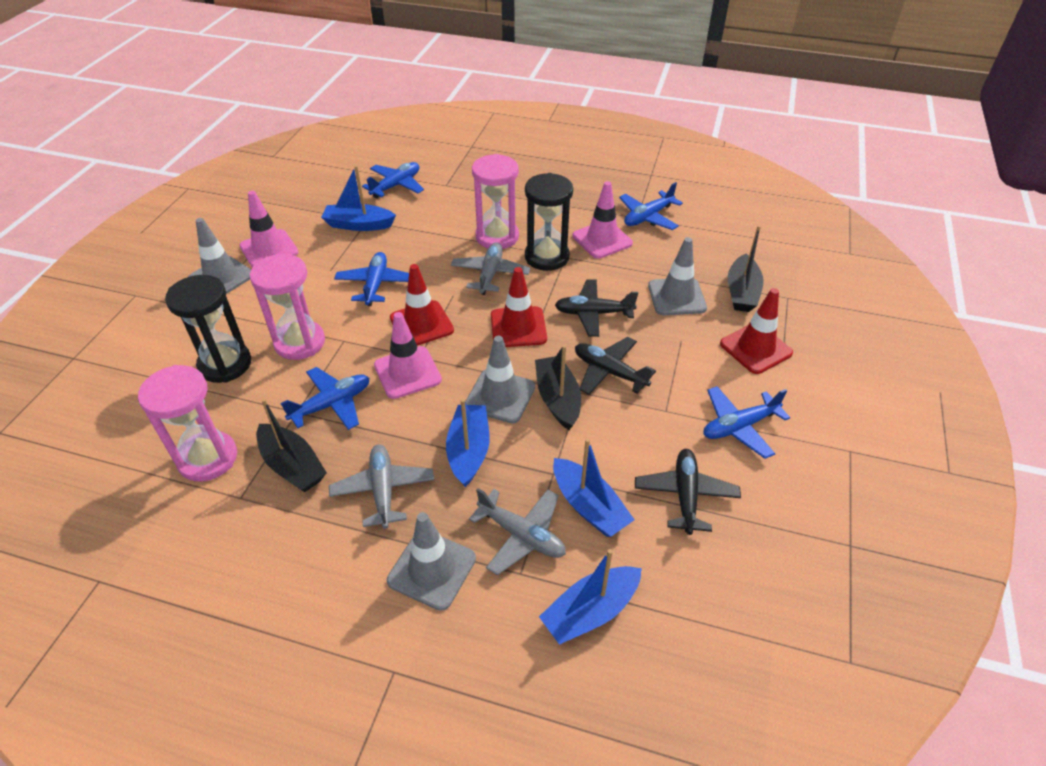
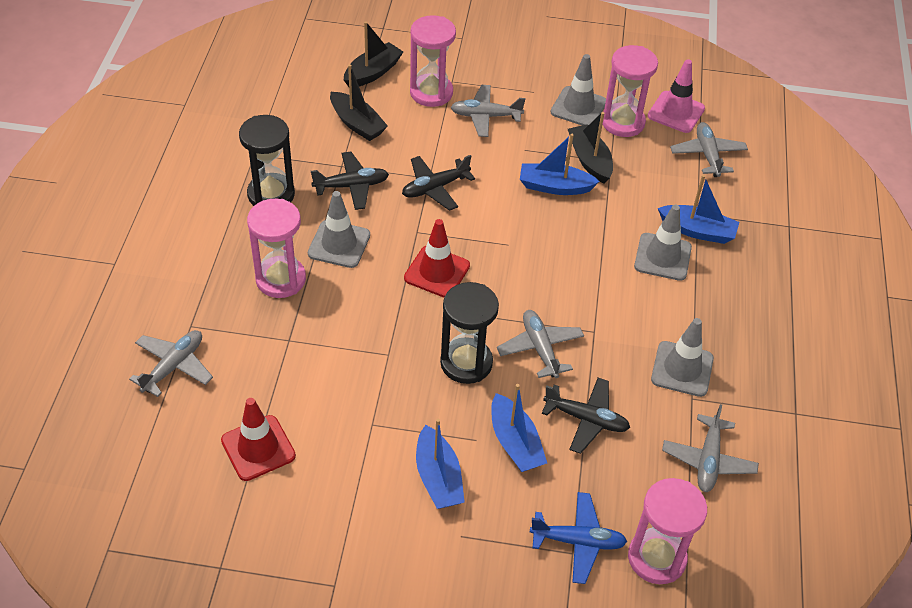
blue plane: [280,367,369,430] [334,252,409,306] [362,162,424,198] [619,182,683,230] [703,386,790,459] = 5 -> [530,492,627,584] = 1
grey plane: [329,444,434,529] [451,242,530,295] [469,488,566,575] = 3 -> [129,330,213,397] [451,85,525,137] [497,310,584,378] [662,404,759,492] [670,122,748,177] = 5
pink hourglass: [138,365,237,482] [249,254,325,360] [472,154,519,249] = 3 -> [247,199,306,298] [410,15,456,107] [602,45,658,137] [628,478,707,584] = 4
pink traffic cone: [240,191,299,268] [374,312,442,399] [572,181,633,259] = 3 -> [648,59,705,133] = 1
red traffic cone: [390,264,454,346] [491,267,547,347] [720,288,793,374] = 3 -> [221,398,296,481] [404,219,470,297] = 2

